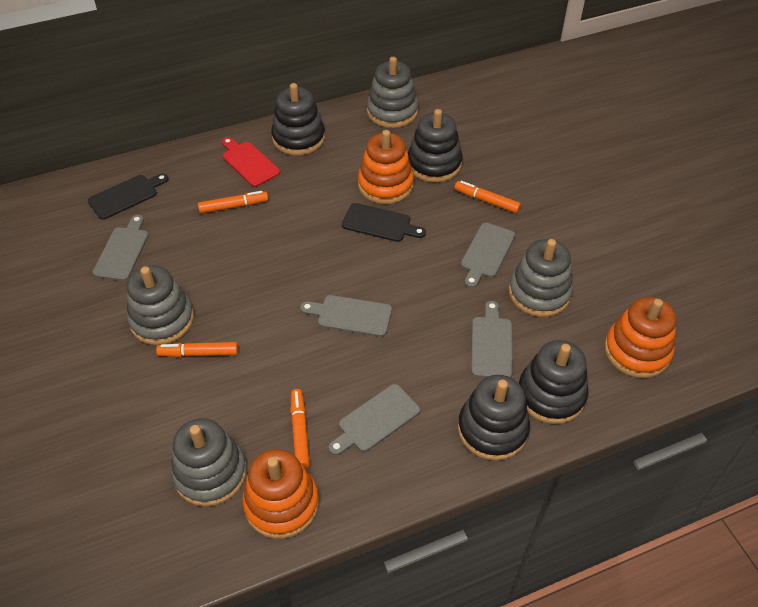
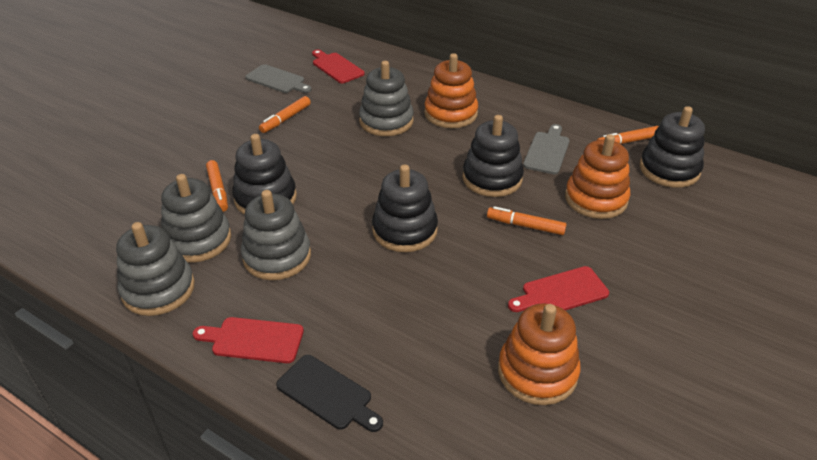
black cutting board: [88,173,169,220] [342,203,426,242] = 2 -> [276,355,383,432] = 1
grey cutting board: [92,215,149,281] [300,295,392,337] [328,384,420,455] [461,223,515,288] [471,301,513,378] = 5 -> [245,64,312,93] [523,124,570,174] = 2
red cutting board: [222,137,280,187] = 1 -> [193,317,304,363] [312,50,365,83] [508,266,609,312] = 3

